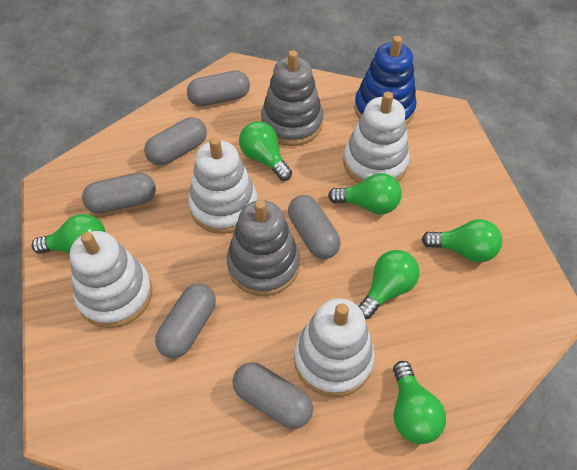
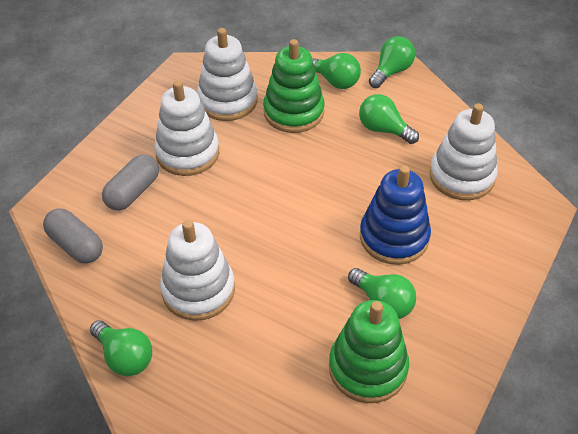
green light bulb: [32,214,105,254] [239,121,292,181] [328,173,402,214] [358,250,419,319] [393,361,446,444] [422,219,502,262] = 6 -> [90,320,152,376] [312,53,361,89] [348,268,416,319] [359,94,419,144] [369,36,415,88] = 5
green stacking toy: none = 0 -> [263,39,325,133] [329,300,409,403] = 2
grey capsule: [82,173,156,214] [144,117,207,165] [155,283,216,358] [187,71,250,106] [232,362,313,429] [288,195,341,259] = 6 -> [43,208,103,264] [102,154,159,211] = 2
grey stacking toy: [227,200,300,296] [261,50,323,146] = 2 -> none = 0

